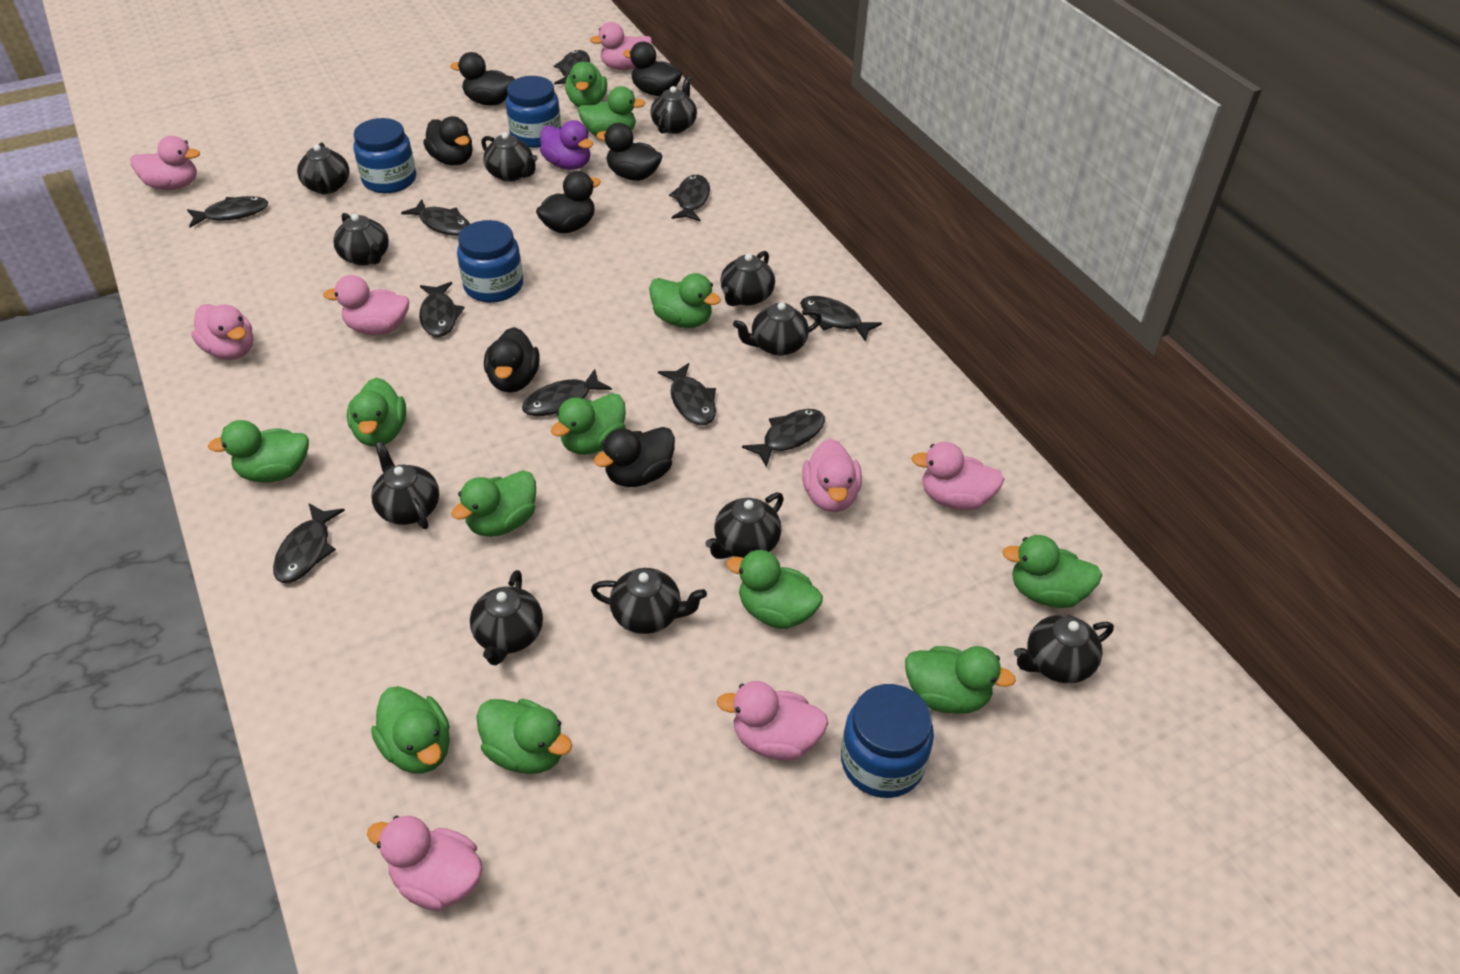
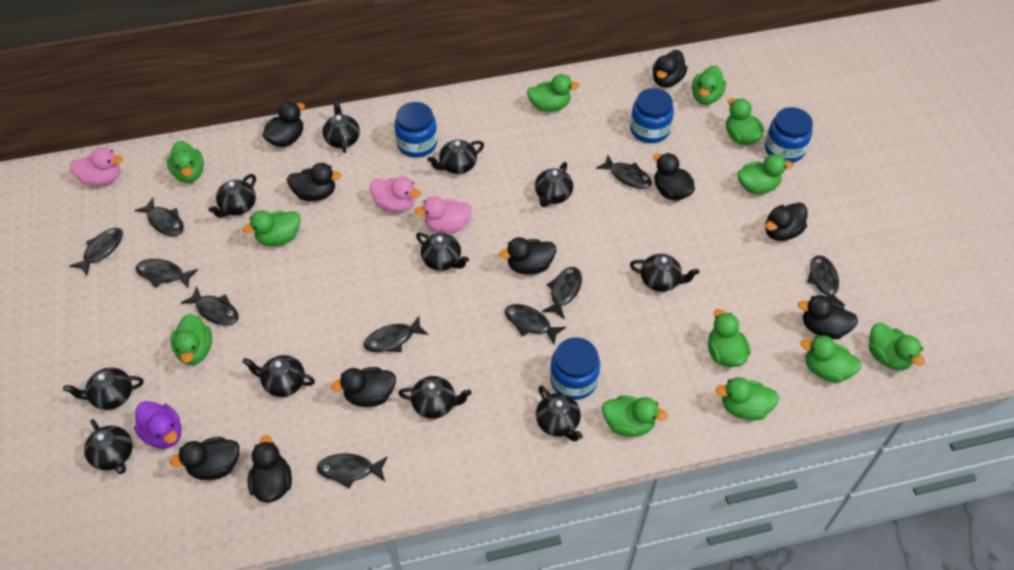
black duck: [423,116,473,165] [450,52,515,106] [484,327,540,393] [536,171,601,233] [594,427,675,487] [597,123,662,181] [623,42,682,96] = 7 -> [170,437,239,480] [248,435,292,502] [262,102,305,147] [287,163,342,201] [331,367,396,407] [499,237,556,275] [653,50,687,88] [653,153,695,200] [765,202,807,241] [798,295,858,339] = 10
pink duck: [131,136,200,190] [191,304,253,360] [323,275,409,335] [367,816,483,911] [590,22,652,70] [717,681,828,761] [802,439,862,512] [911,442,1004,510] = 8 -> [70,147,123,186] [370,176,421,212] [415,196,472,234] = 3

